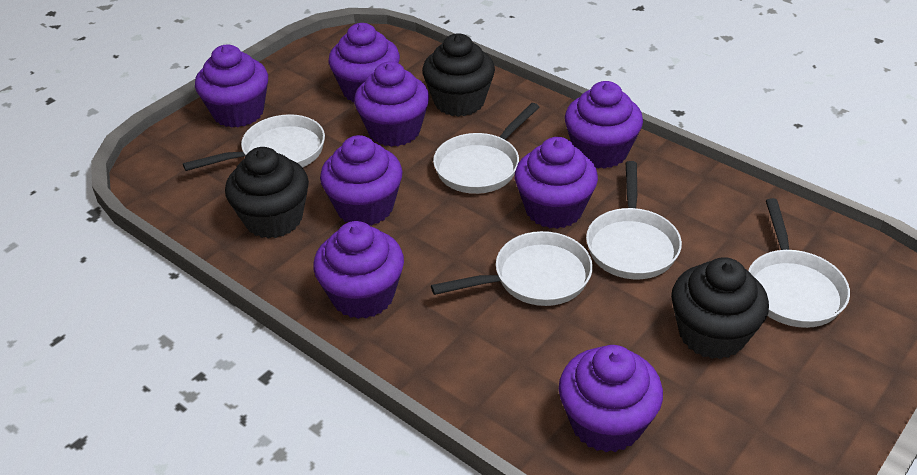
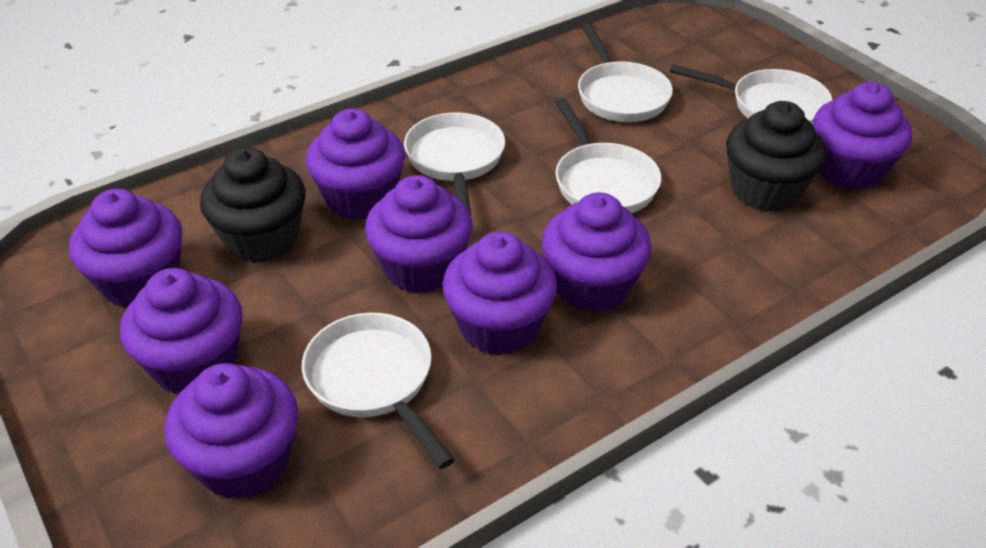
black cupcake: [225,147,309,239] [422,33,495,117] [671,257,769,359] = 3 -> [200,147,305,263] [726,101,826,211] = 2

